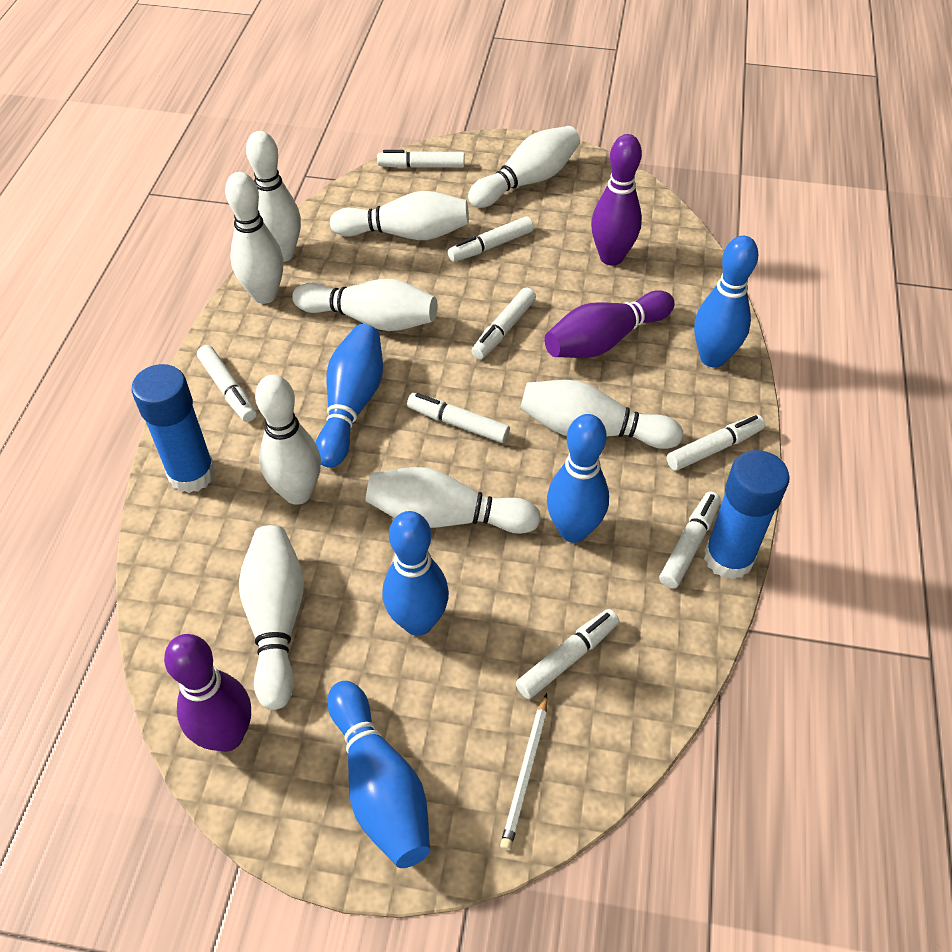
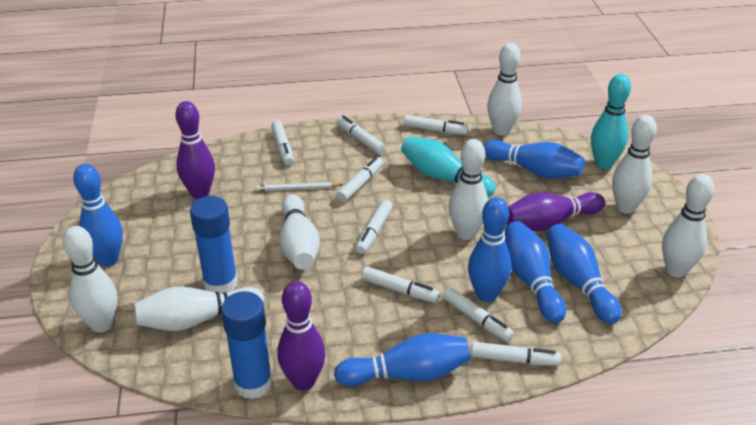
blue bowling pin: [316,324,383,468] [327,681,430,868] [383,511,449,636] [547,414,609,543] [694,236,759,368] = 5 -> [73,164,123,266] [334,333,471,386] [468,197,511,302] [483,140,585,179] [505,221,566,323] [547,224,622,324] = 6
turquoise bowling pin: none = 0 -> [401,137,496,197] [591,74,631,169] = 2
white bowling pin: [225,172,283,304] [239,525,304,710] [246,131,301,262] [255,375,321,505] [292,279,437,331] [330,191,469,240] [366,467,541,534] [468,126,580,208] [520,380,683,449] = 9 -> [63,226,117,333] [134,287,264,331] [279,195,320,270] [449,139,488,240] [487,43,522,135] [612,115,657,214] [662,174,714,278] = 7

